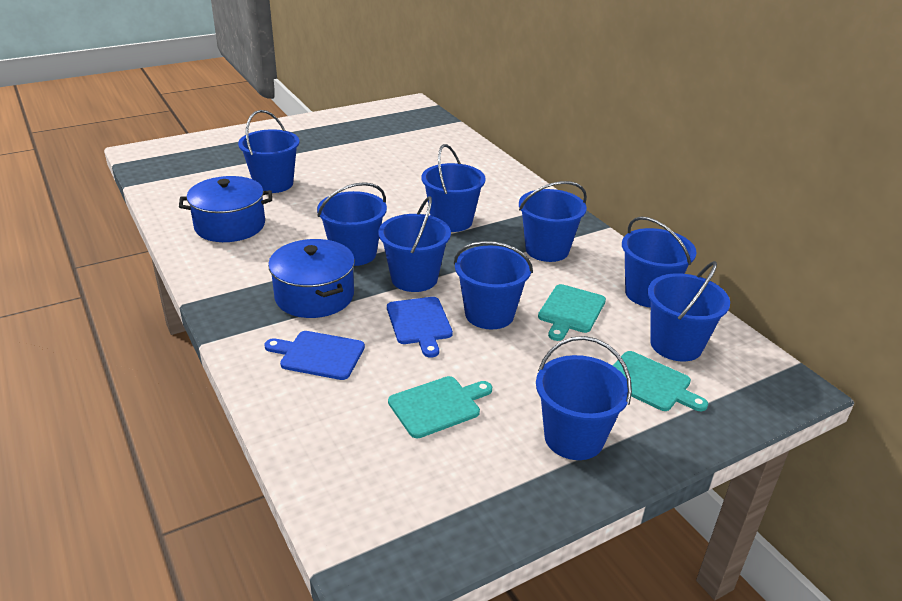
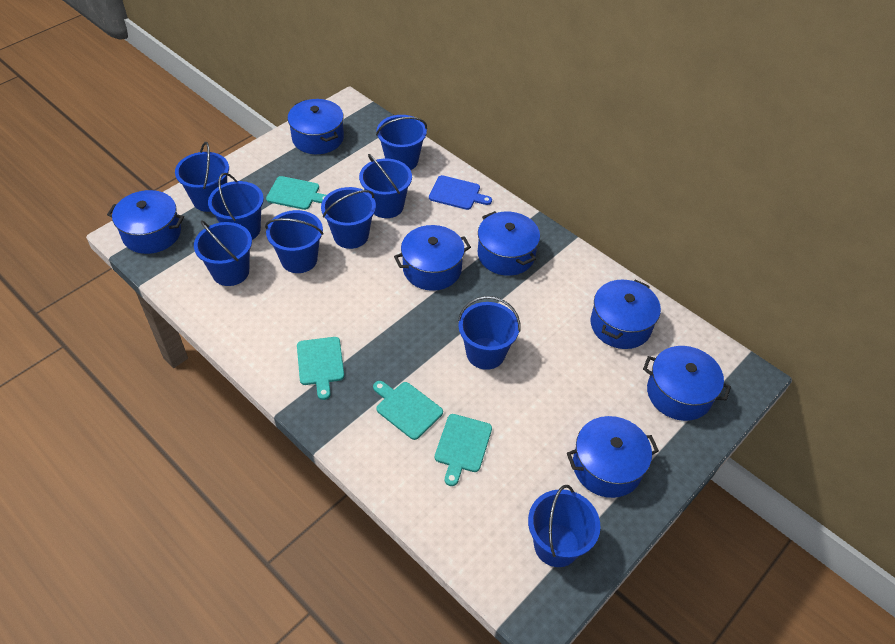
blue cutting board: [264,331,365,380] [387,297,453,358] = 2 -> [429,175,492,210] = 1
blue pot: [179,176,272,242] [268,239,355,318] = 2 -> [107,190,184,254] [288,99,344,154] [394,225,471,291] [478,211,540,276] [567,416,659,498] [590,280,661,349] [643,346,731,421] = 7
turquoise cutting board: [388,376,492,438] [538,284,606,341] [613,351,708,411] = 3 -> [266,176,326,210] [297,337,344,400] [373,381,443,440] [435,414,492,486] = 4

